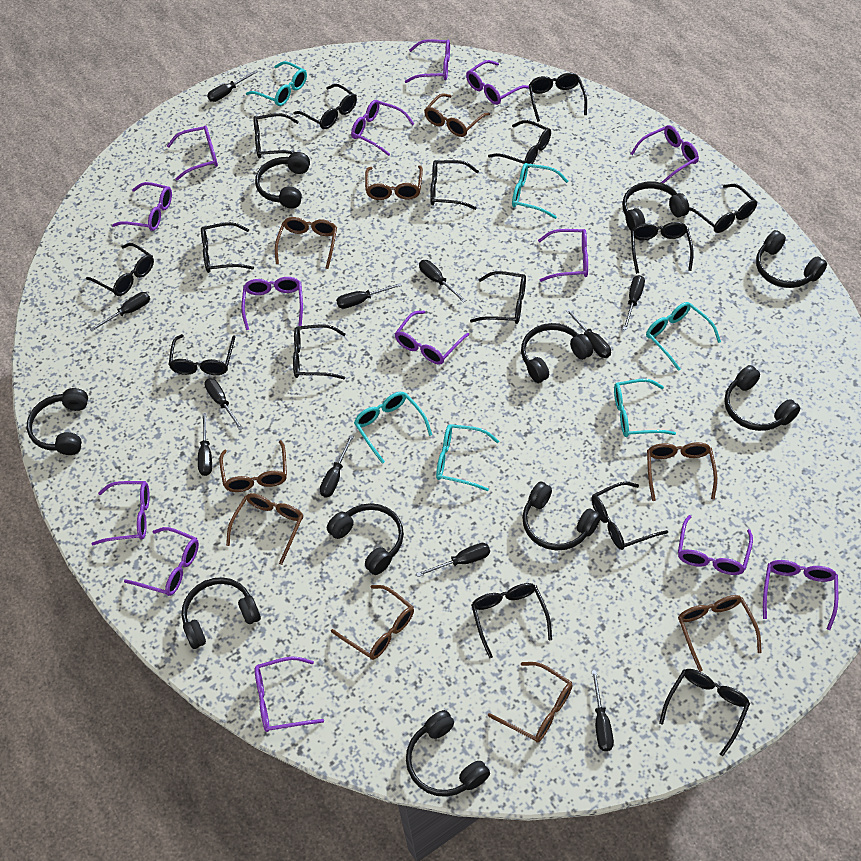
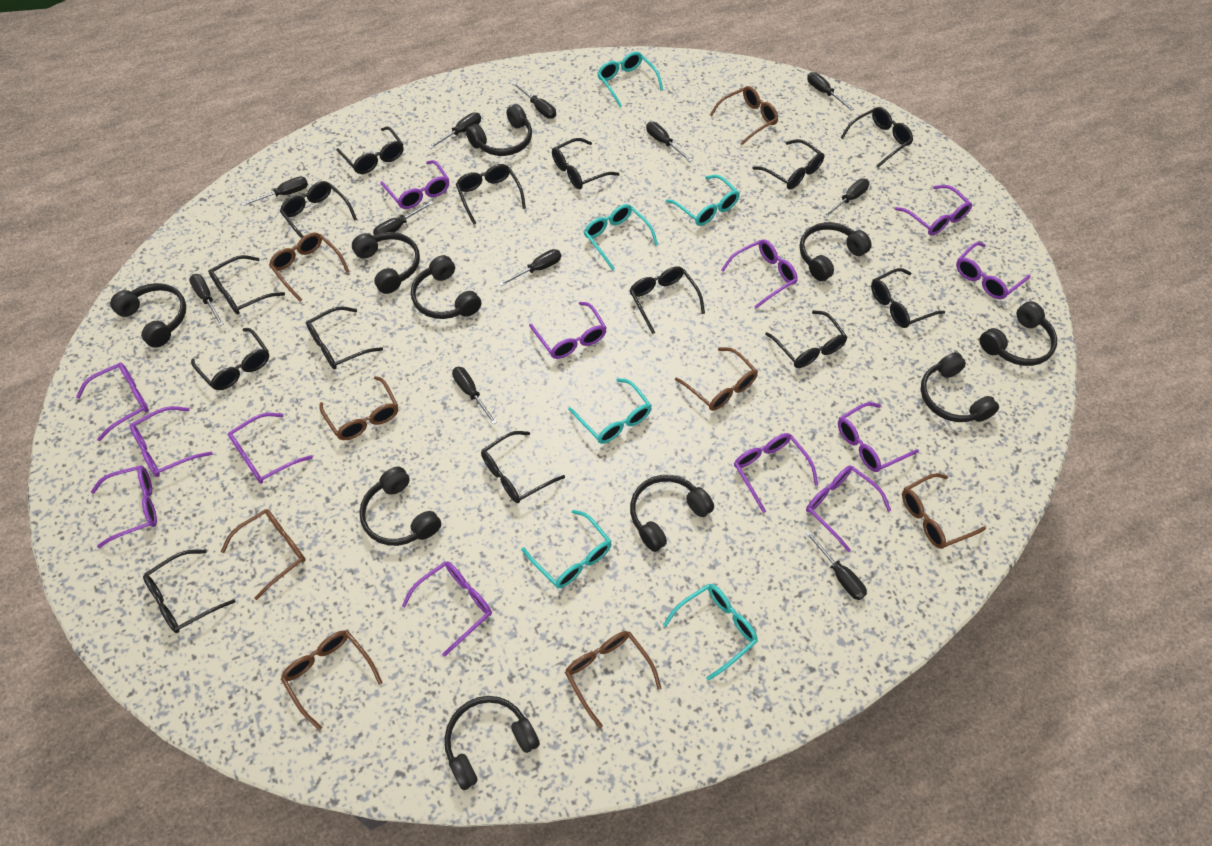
black glasses: [86,243,154,296] [168,334,235,375] [201,222,254,273] [253,113,299,159] [293,84,357,129] [293,324,346,379] [430,160,479,210] [470,271,526,324] [471,583,552,658] [488,120,551,168] [529,73,587,122] [591,482,668,550] [631,222,694,274] [659,669,750,756] [689,184,757,233] = 15 -> [143,550,236,633] [191,328,269,390] [208,255,285,315] [280,181,357,238] [306,306,383,370] [336,127,404,174] [456,164,526,225] [481,431,565,503] [552,138,620,189] [629,266,705,334] [752,139,824,189] [765,310,847,368] [840,107,913,168] [871,268,945,328] = 14
brown glasses: [219,440,287,492] [226,493,303,565] [275,217,337,269] [331,585,414,660] [365,166,423,200] [424,93,490,137] [488,662,573,743] [647,442,717,501] [678,595,762,672] = 9 -> [221,509,306,600] [269,232,350,302] [281,631,383,730] [319,376,398,440] [565,631,661,728] [675,347,758,411] [710,86,778,145] [902,473,986,549] = 8
purple glasses: [92,481,150,545] [112,182,172,231] [124,527,199,596] [167,125,218,180] [242,277,303,330] [255,657,324,732] [351,100,414,156] [395,311,469,364] [405,39,450,83] [466,60,529,105] [538,229,588,282] [630,125,699,183] [678,515,753,575] [763,560,838,630] = 14 -> [76,362,149,441] [91,465,157,548] [129,406,213,477] [228,413,313,484] [380,160,449,209] [402,561,492,656] [529,302,607,359] [721,239,797,309] [734,433,818,513] [806,465,891,552] [838,402,919,472] [895,185,972,236] [956,242,1030,299] = 13

